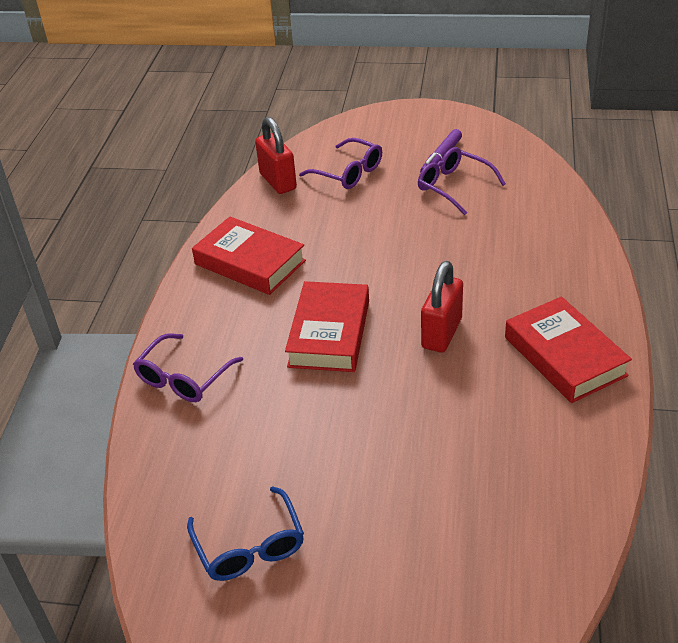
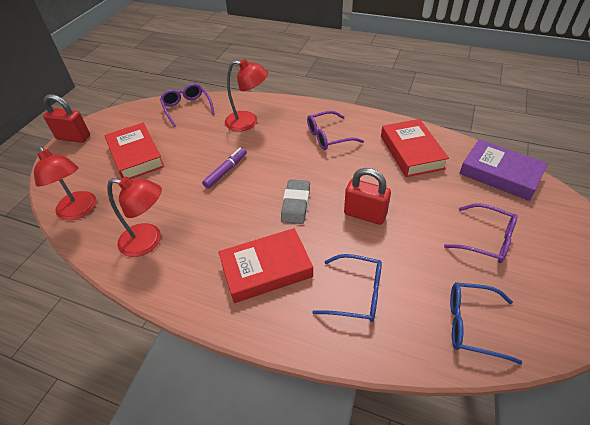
blue glasses: [187,487,304,581] = 1 -> [312,254,382,322] [450,282,522,364] = 2
grey eraser: none = 0 -> [281,179,310,224] = 1
purple book: none = 0 -> [459,139,548,201] = 1
red lamp: none = 0 -> [34,145,96,220] [107,176,162,257] [225,59,268,131] = 3

